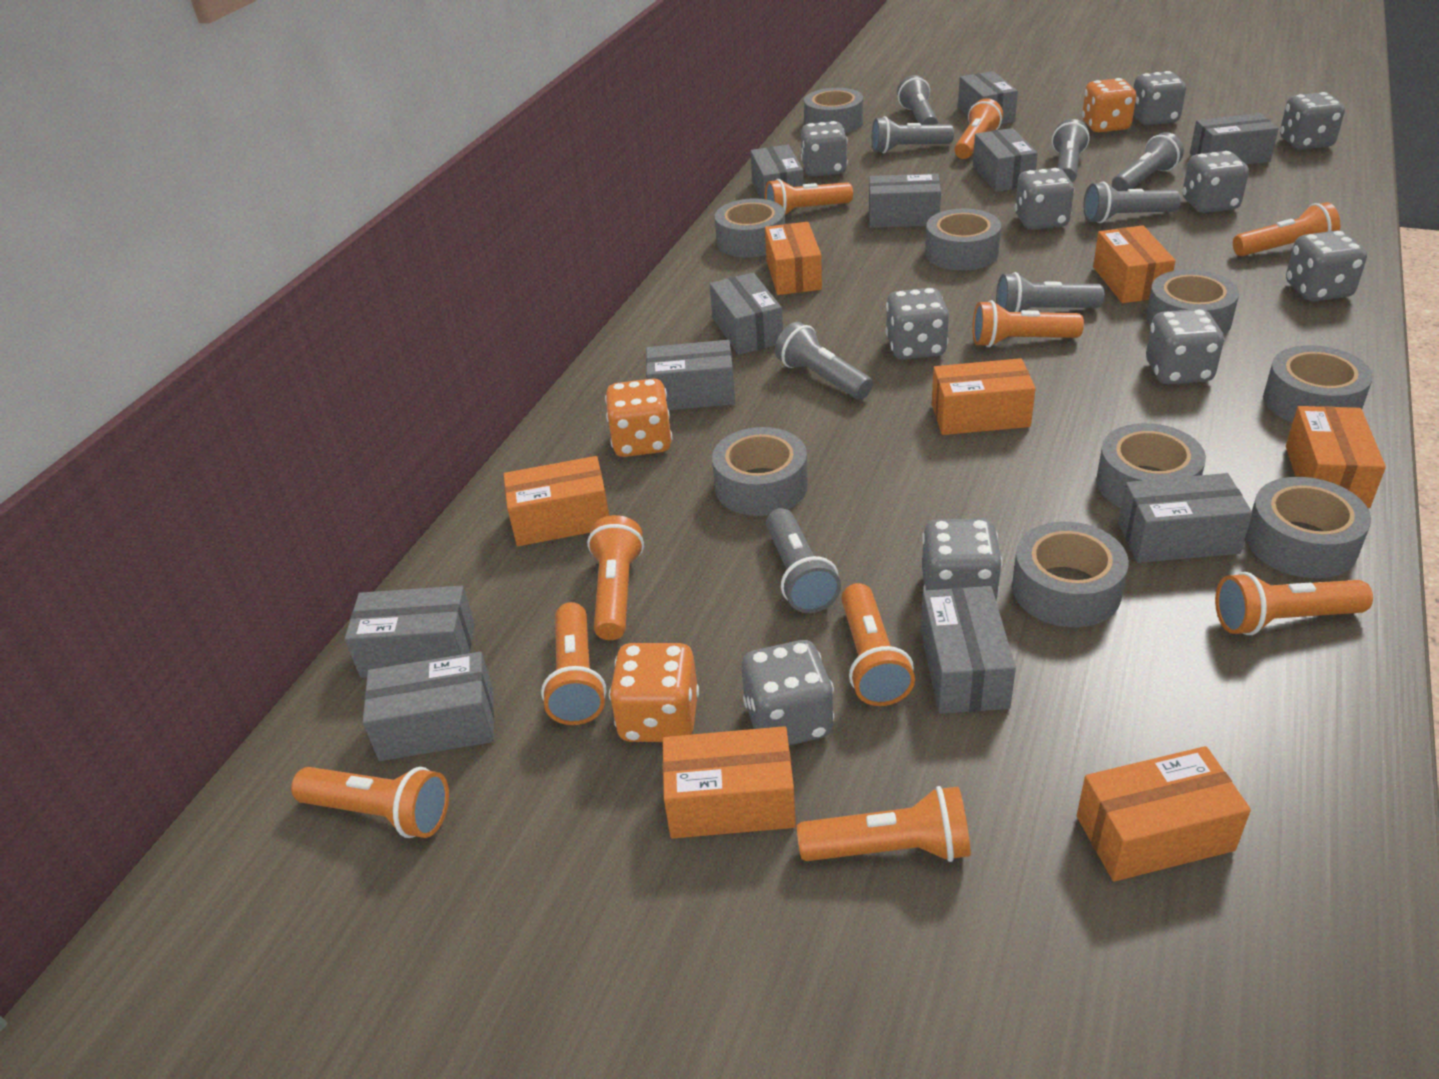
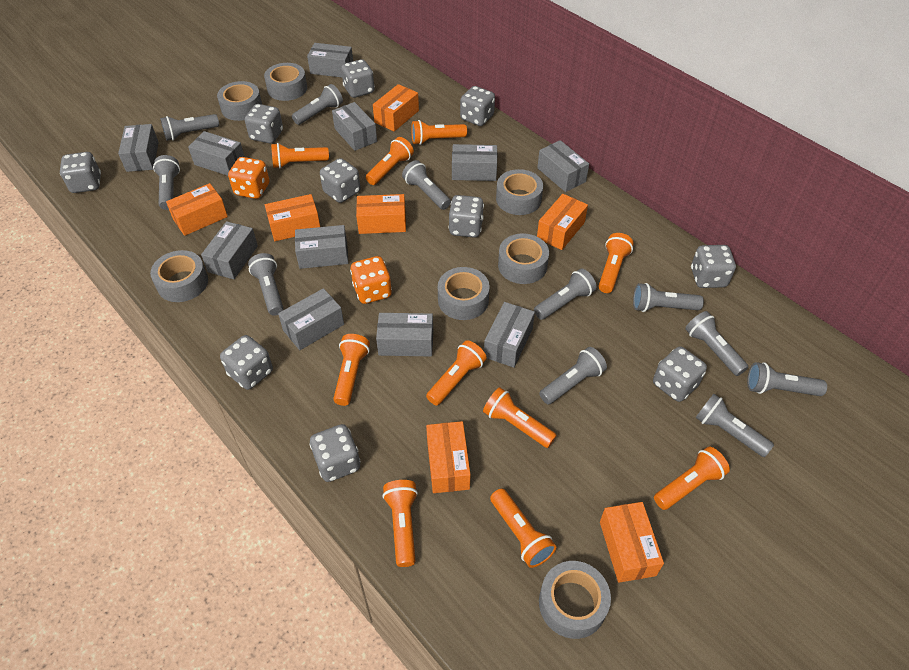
grey flashlight: [766,508,841,613] [775,322,873,399] [872,116,954,153] [897,75,938,125] [996,272,1104,312] [1052,119,1090,182] [1084,182,1181,223] [1112,132,1184,191] = 8 -> [153,155,180,210] [160,114,219,141] [248,253,283,316] [292,84,343,125] [402,160,451,210] [534,269,597,320] [539,347,607,404] [633,283,704,312] [685,311,748,376] [695,394,774,457] [747,362,827,396] = 11
grey tape: [712,427,808,516] [715,198,785,258] [804,88,863,133] [925,208,1001,271] [1012,522,1129,627] [1096,423,1206,508] [1146,269,1239,335] [1246,477,1371,578] [1263,345,1373,423] = 9 -> [150,250,208,302] [217,81,262,121] [264,63,307,101] [438,267,490,320] [496,169,543,215] [498,233,549,284] [539,561,611,639] = 7
orange dice: [605,378,672,457] [609,643,699,742] [1082,78,1136,132] = 3 -> [228,157,269,199] [350,256,392,304] = 2

